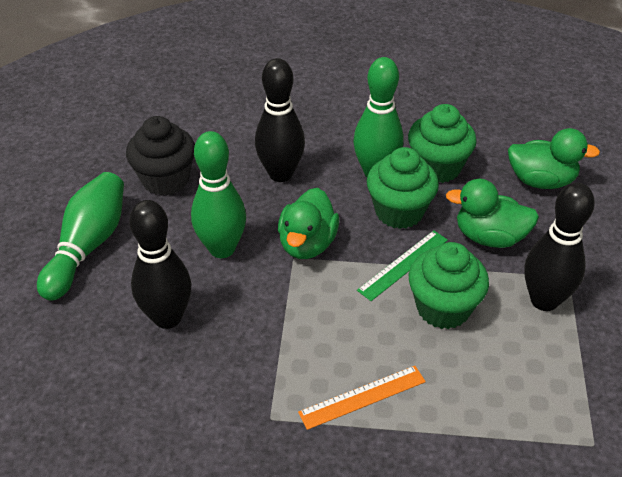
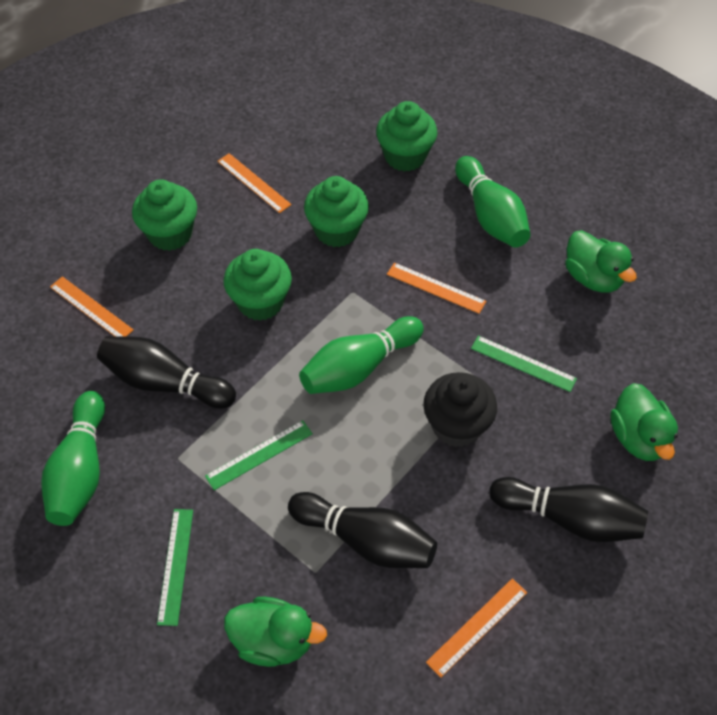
green cupcake: [367,147,439,229] [408,104,477,183] [409,242,489,329] = 3 -> [132,179,197,251] [223,249,292,321] [304,176,369,247] [376,101,437,171] = 4
green ruler: [357,230,448,301] = 1 -> [157,509,193,626] [205,420,313,490] [471,336,577,392] = 3
orange ruler: [298,366,426,430] = 1 -> [50,276,134,337] [217,153,292,213] [387,263,486,314] [426,578,527,678] = 4

